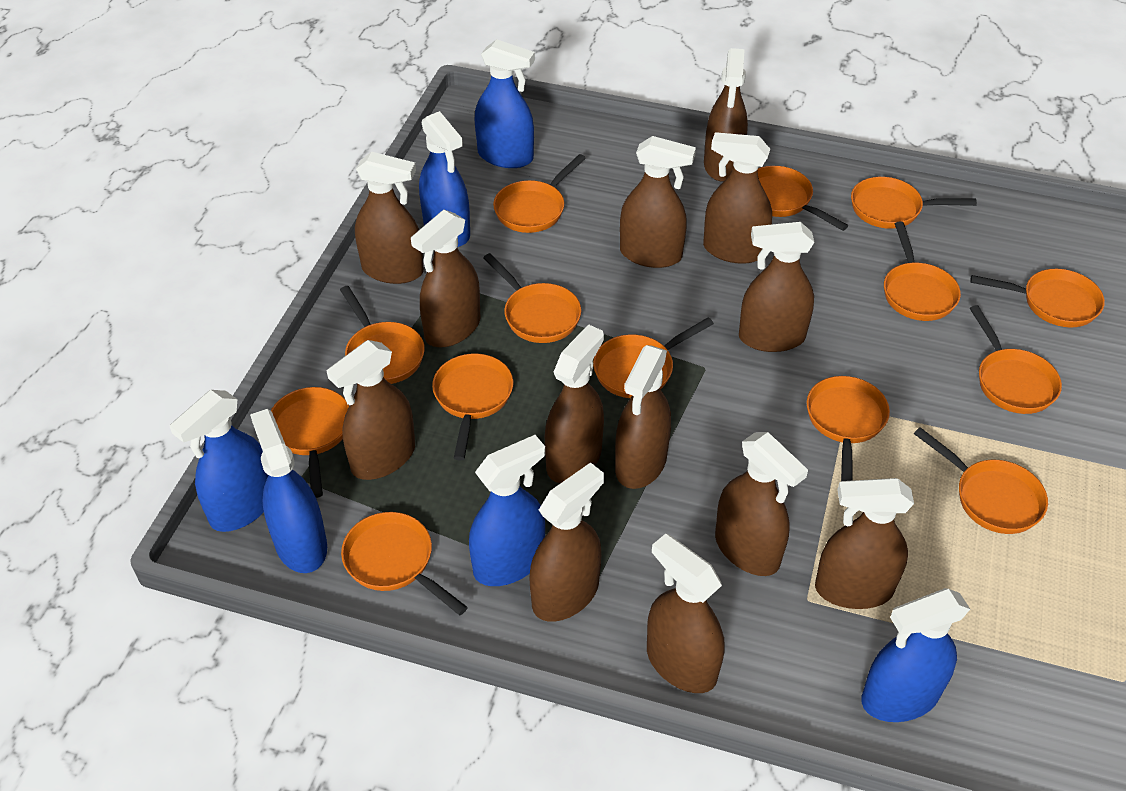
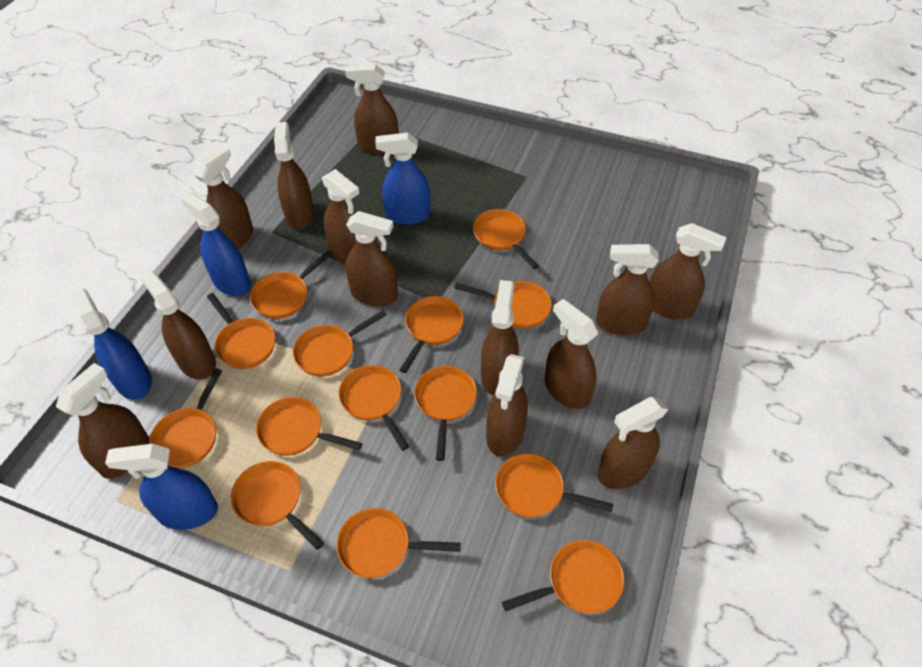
blue spray bottle: [169,390,268,532] [250,409,327,573] [419,111,470,247] [469,435,545,586] [475,39,535,168] [861,588,970,722] = 6 -> [70,288,152,400] [105,444,218,530] [181,192,251,296] [375,132,430,225] = 4

